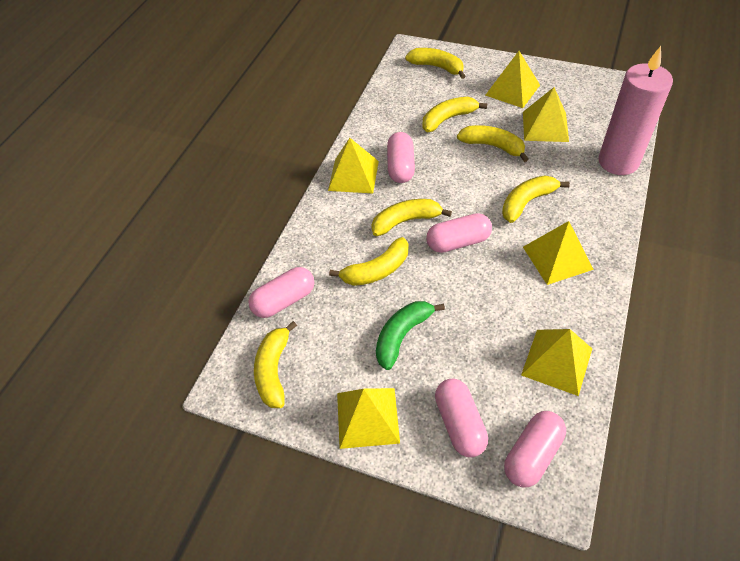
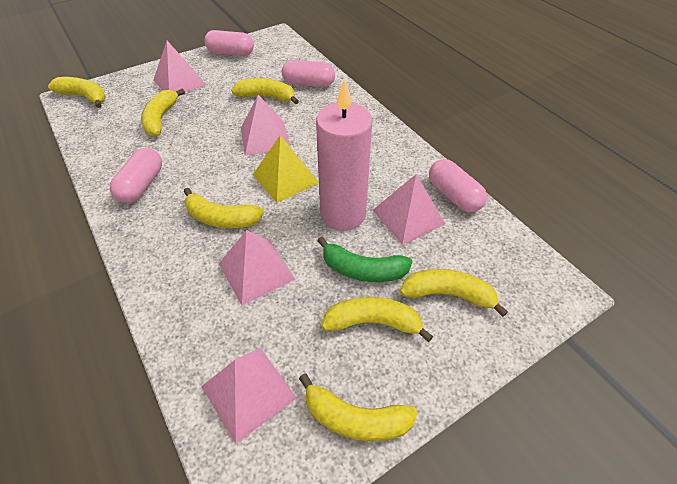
pink capsule: [248,267,314,318] [387,132,415,183] [426,213,492,253] [435,379,488,457] [504,411,566,488] = 5 -> [110,148,162,203] [204,30,254,56] [282,60,335,87] [429,159,487,212] = 4
pink pyramid: none = 0 -> [154,41,206,92] [201,348,297,443] [219,230,295,305] [241,95,290,156] [373,174,445,245] = 5
yellow pyramid: [328,138,379,193] [337,388,400,449] [486,51,540,108] [521,329,592,396] [523,87,569,142] [523,221,594,285] = 6 -> [253,135,319,203] = 1

